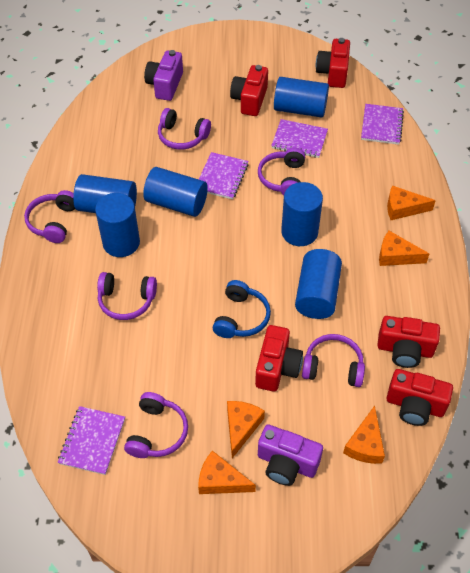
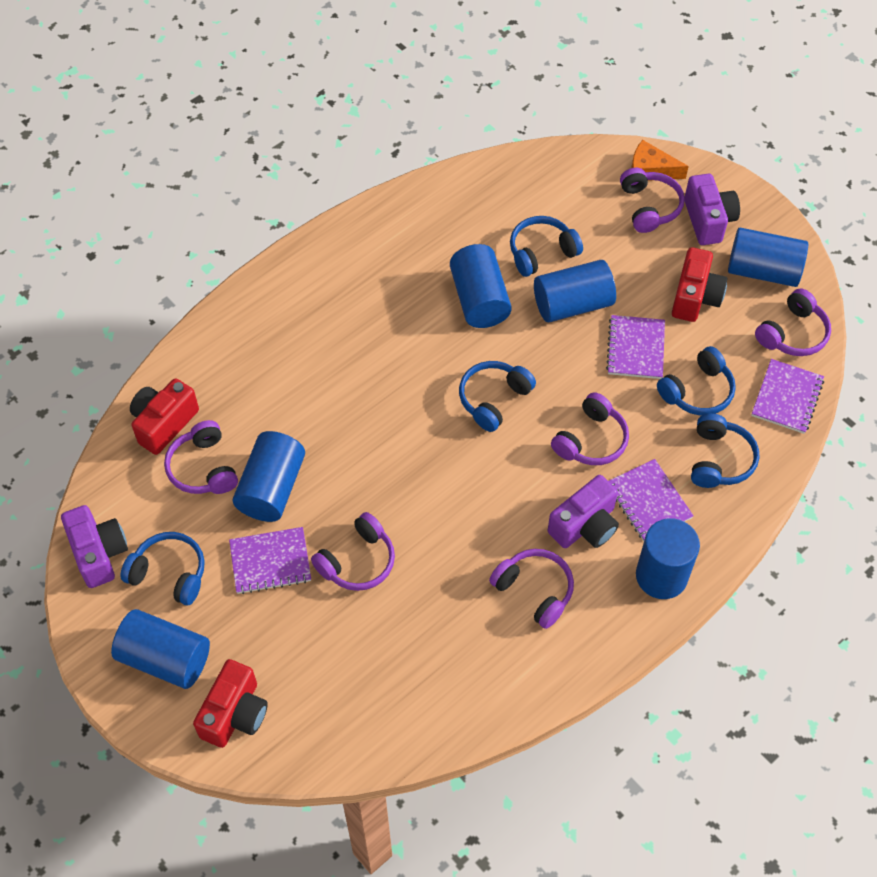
blue headphones: [213,280,271,338] = 1 -> [120,532,205,605] [459,361,536,432] [510,216,583,277] [657,346,736,415] [691,413,759,488] = 5
orange cheese: [198,451,256,494] [227,401,265,458] [343,406,385,464] [379,231,429,266] [387,185,436,220] = 5 -> [631,140,689,181] = 1
purple camera: [144,50,183,101] [258,425,323,486] = 2 -> [61,505,128,588] [548,475,619,548] [684,174,740,245] = 3
red camera: [230,65,268,116] [255,325,303,392] [316,38,350,88] [377,316,440,368] [387,369,453,426] = 5 -> [130,378,199,455] [193,659,268,748] [672,247,727,322] = 3

